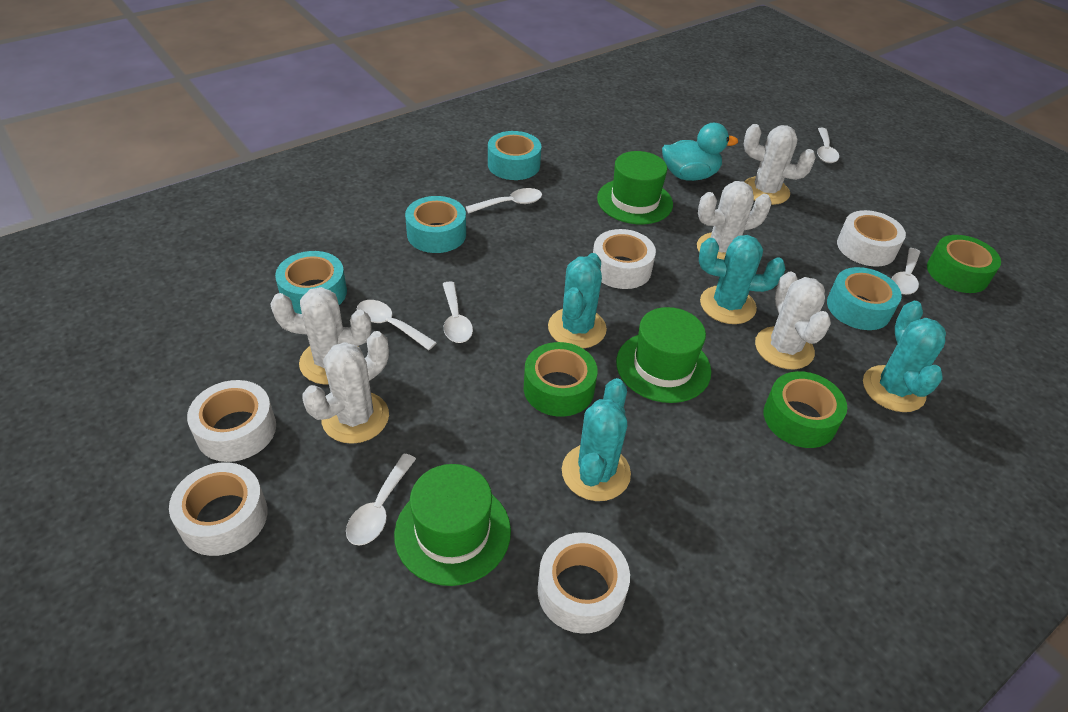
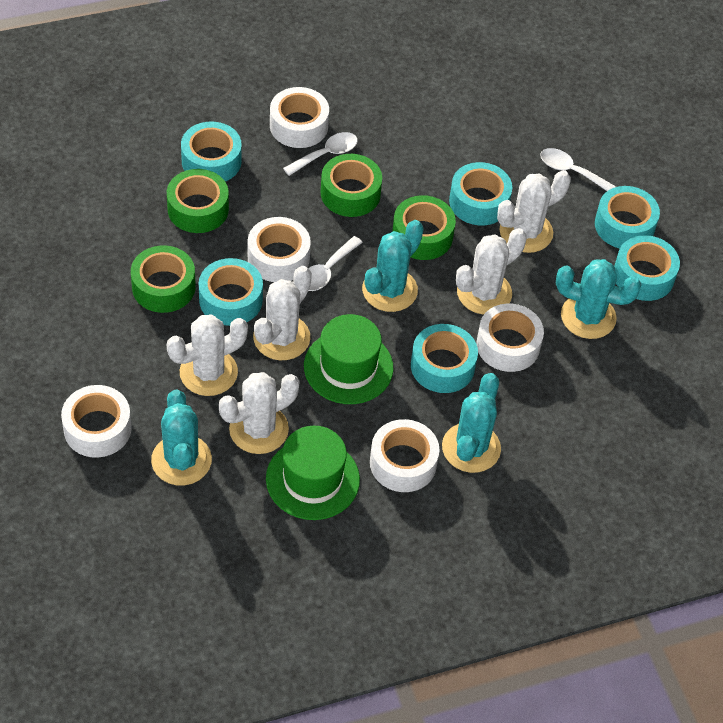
green hat: [394,464,511,586] [597,151,673,224] [616,307,711,403] = 3 -> [266,426,360,520] [304,314,393,404] = 2
green tape: [524,342,598,417] [764,371,847,448] [927,235,1001,293] = 3 -> [131,246,196,313] [167,169,229,233] [320,154,382,217] [392,195,456,260] = 4
turquoise duck: [662,123,738,181] = 1 -> none = 0
turquoise tape: [275,251,347,314] [405,196,466,253] [488,131,541,180] [827,267,902,330] = 4 -> [181,122,242,181] [199,258,263,326] [411,324,478,393] [449,162,512,225] [595,186,660,248] [615,235,680,301] = 6
white spoon: [346,454,416,546] [357,300,437,350] [443,281,473,343] [466,188,542,213] [817,128,839,163] [892,248,920,295] = 6 -> [283,132,358,176] [308,236,363,291] [540,148,616,191] = 3

